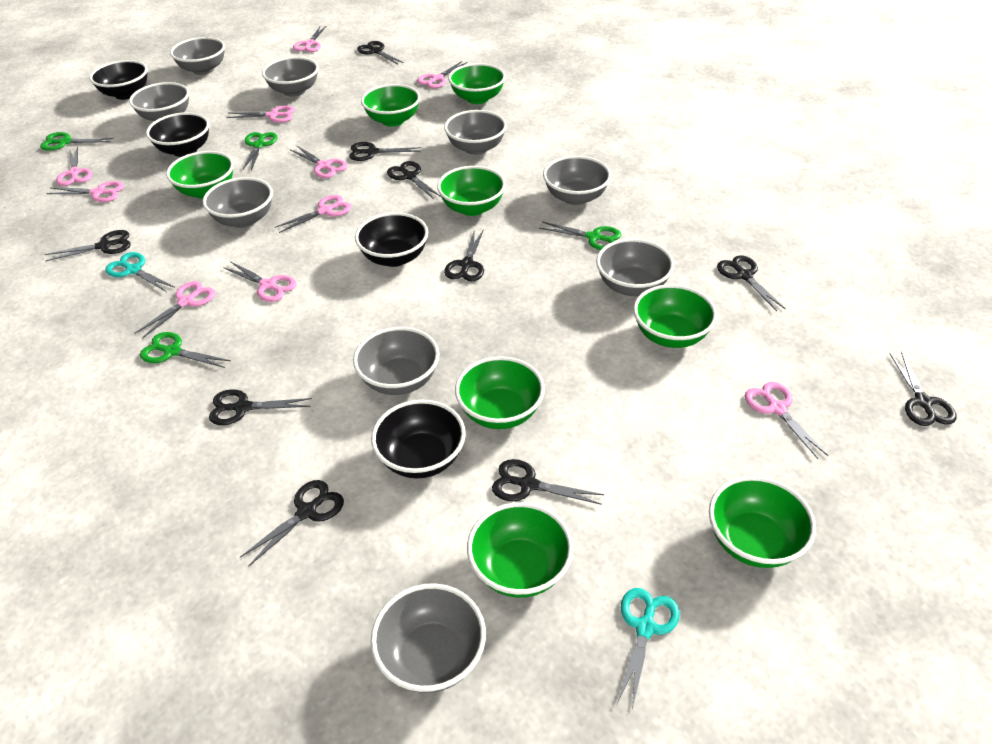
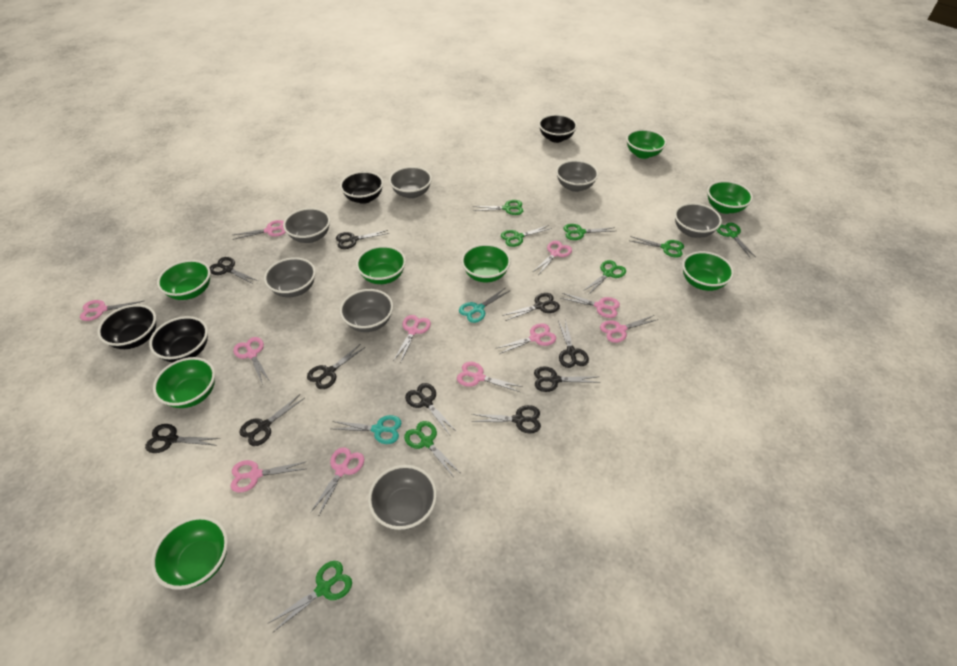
green scissors: [40,132,113,151] [140,332,231,368] [242,132,278,171] [539,222,621,250] = 4 -> [269,561,352,633] [404,421,461,476] [473,200,523,215] [501,225,552,247] [563,224,615,240] [583,260,626,295] [630,236,684,258] [716,223,756,258] = 8
grey bowl: [129,82,189,121] [170,37,225,75] [203,177,273,228] [262,57,319,97] [353,327,439,395] [371,583,486,693] [444,110,507,155] [543,156,611,205] [596,239,674,296] = 9 -> [264,257,316,298] [283,208,330,243] [340,289,393,332] [368,465,437,530] [389,166,432,199] [556,160,599,192] [674,203,722,238] = 7
pink scissors: [46,181,124,202] [56,146,92,186] [135,281,215,339] [223,261,296,302] [227,105,295,123] [275,195,351,233] [291,145,347,178] [293,26,326,52] [417,61,468,89] [745,382,828,459] = 10 -> [80,300,143,321] [230,460,307,493] [233,220,286,240] [233,337,270,385] [310,447,364,517] [393,315,431,362] [457,362,523,392] [495,323,556,354] [533,241,572,275] [560,293,620,318] [600,315,659,343] = 11

